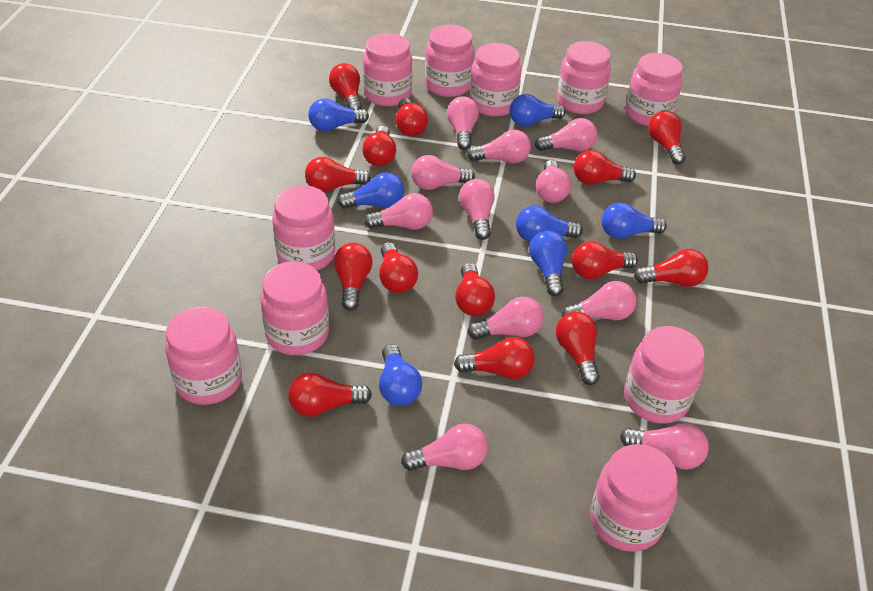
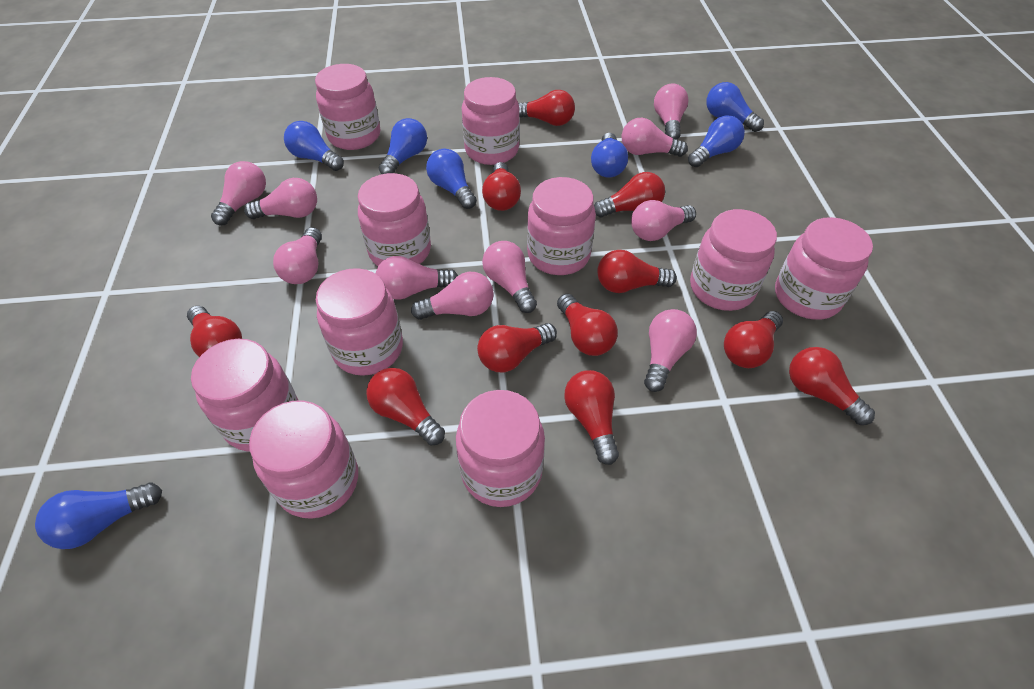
pink light bulb: [364,193,433,230] [401,424,488,471] [411,155,475,190] [447,96,479,150] [459,179,495,240] [467,129,531,163] [468,297,544,340] [534,118,597,151] [536,160,571,203] [562,281,637,320] [620,423,709,470] = 11 -> [211,161,266,225] [244,178,317,219] [273,227,322,284] [376,256,458,300] [411,272,494,320] [482,241,537,313] [622,118,688,157] [631,200,696,241] [644,309,697,392] [654,84,689,139] = 10
red light bulb: [288,372,372,417] [305,157,371,192] [329,63,362,110] [334,243,372,311] [362,126,396,166] [379,242,418,293] [396,98,428,136] [454,337,535,379] [455,263,495,316] [556,311,600,385] [572,241,638,279] [574,150,636,185] [634,249,709,287] [648,111,686,164] = 14 -> [187,306,242,357] [366,368,445,446] [477,323,557,372] [482,162,521,211] [518,90,575,126] [557,294,618,356] [564,370,619,465] [594,172,665,217] [597,250,677,293] [724,311,783,368] [789,347,875,425] = 11

